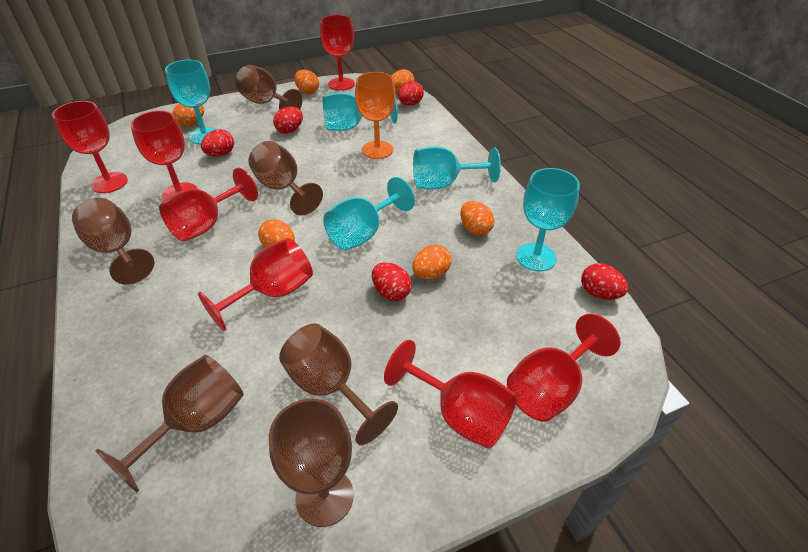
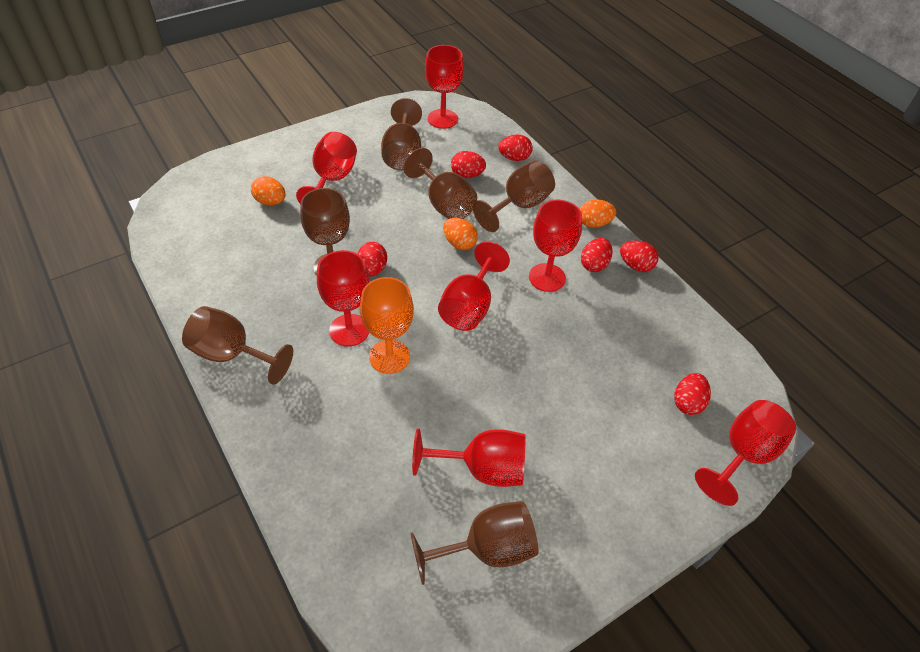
orange egg: [172,103,204,127] [258,219,295,247] [294,70,319,94] [392,69,414,92] [412,244,452,280] [460,201,495,236] = 6 -> [251,176,286,205] [443,218,478,250] [580,199,616,228] = 3
red egg: [201,129,234,157] [273,107,303,133] [372,262,412,301] [398,81,424,105] [581,263,628,300] = 5 -> [358,242,387,276] [451,151,486,178] [498,134,533,161] [581,238,613,272] [620,240,658,272] [674,373,711,415] = 6
turquoise goblet: [165,60,217,144] [323,93,398,131] [323,177,415,250] [413,147,501,189] [516,168,580,271] = 5 -> none = 0

